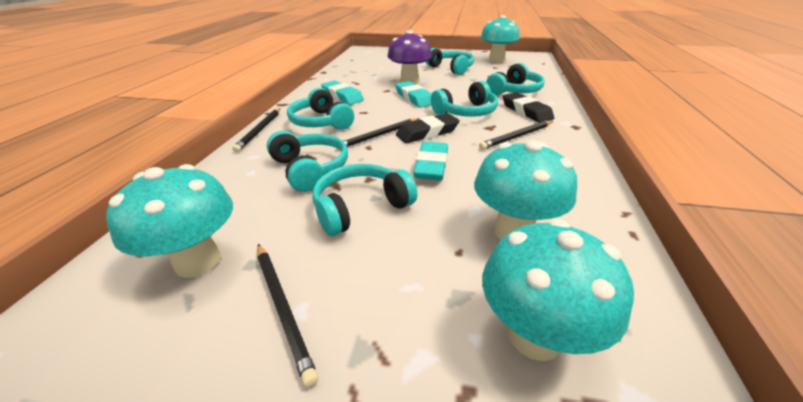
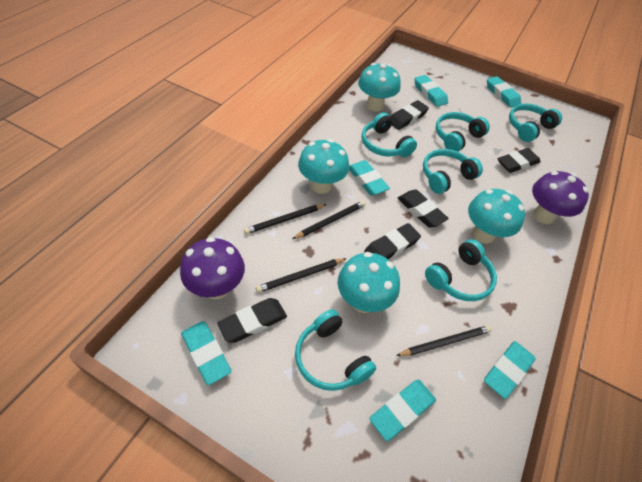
black eraser: [396,113,460,143] [503,92,554,123] = 2 -> [217,298,287,343] [364,223,421,259] [391,100,429,130] [397,189,449,228] [498,148,540,173] = 5
purple mushroom: [387,30,432,84] = 1 -> [180,237,245,300] [532,171,589,224] = 2
turquoise eraser: [321,81,364,105] [395,81,432,108] [413,142,448,180] = 3 -> [181,321,231,385] [349,160,390,196] [369,380,436,441] [414,75,448,107] [484,341,536,399] [487,76,521,108] = 6

